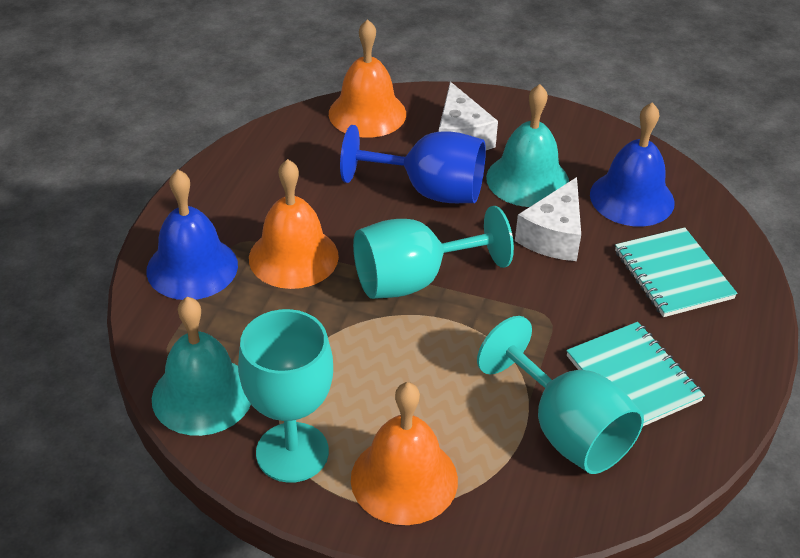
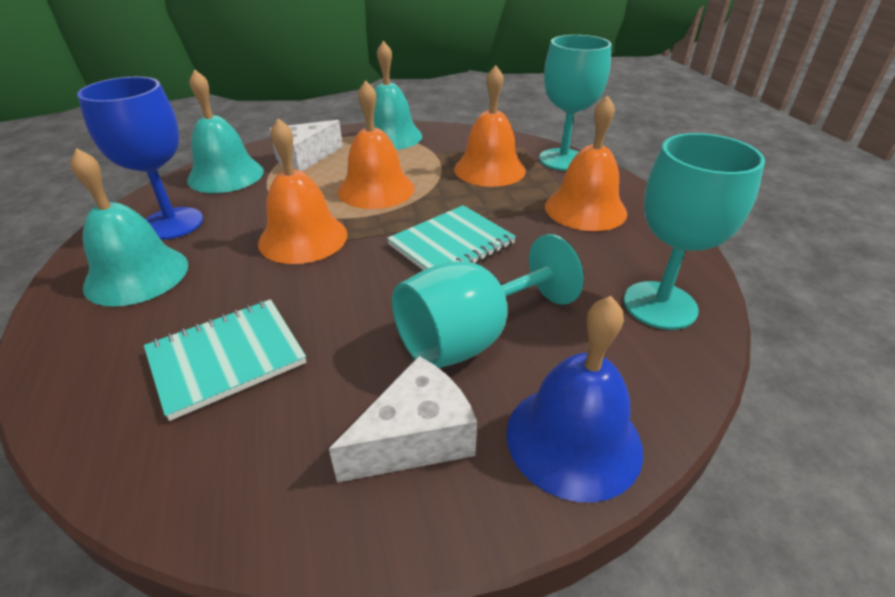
blue bell: [146,169,238,300] [590,102,675,226] = 2 -> [506,296,643,502] = 1
orange bell: [249,159,339,289] [329,19,406,138] [351,382,458,525] = 3 -> [258,118,347,264] [338,80,414,209] [454,65,526,187] [545,95,627,231] = 4
turquoise bell: [152,297,251,436] [486,84,569,207] = 2 -> [71,148,188,307] [187,70,264,193] [364,41,422,150] = 3

